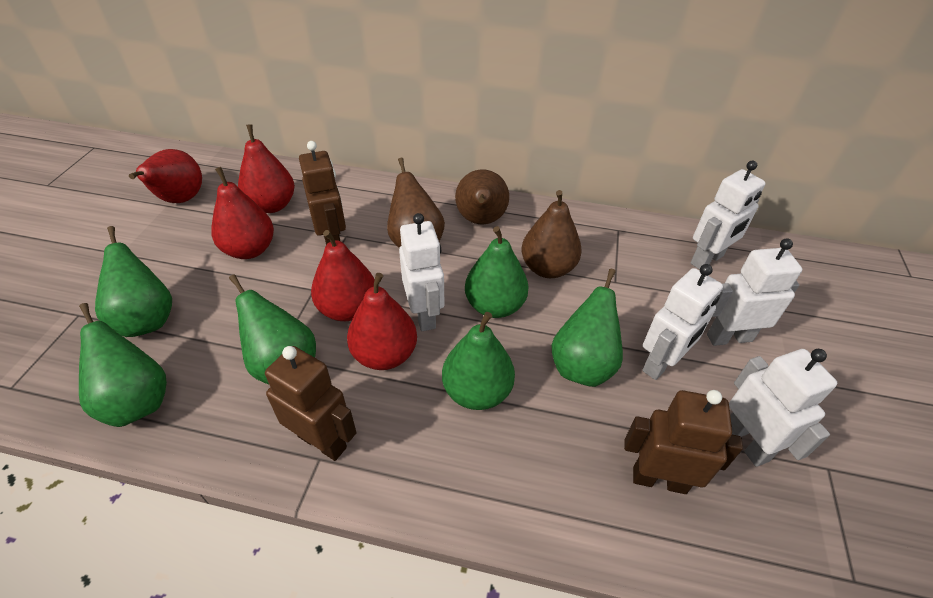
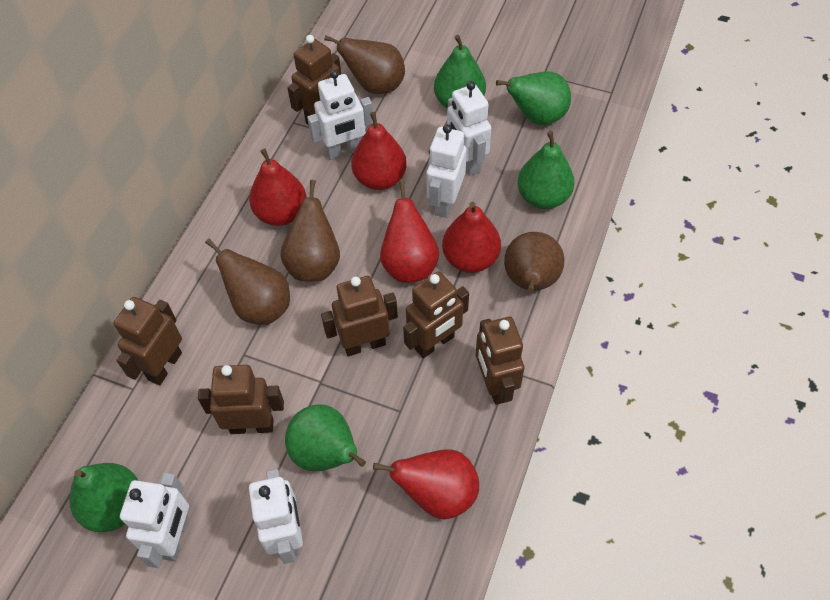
brown pear: [387,158,445,248] [455,169,509,225] [522,190,582,278] = 3 -> [205,238,290,325] [280,180,340,282] [324,35,405,94] [504,232,564,292] = 4
brown robot: [265,346,357,461] [299,141,346,245] [624,390,743,494] = 3 -> [114,297,182,385] [198,365,284,434] [287,35,341,125] [321,276,398,356] [403,271,469,358] [476,317,525,405] = 6
green pear: [79,303,167,427] [95,226,172,337] [229,274,316,384] [442,312,515,410] [465,226,529,318] [552,269,623,387] = 6 -> [69,463,138,532] [285,404,366,471] [434,35,486,109] [496,72,571,125] [517,131,574,209] = 5

